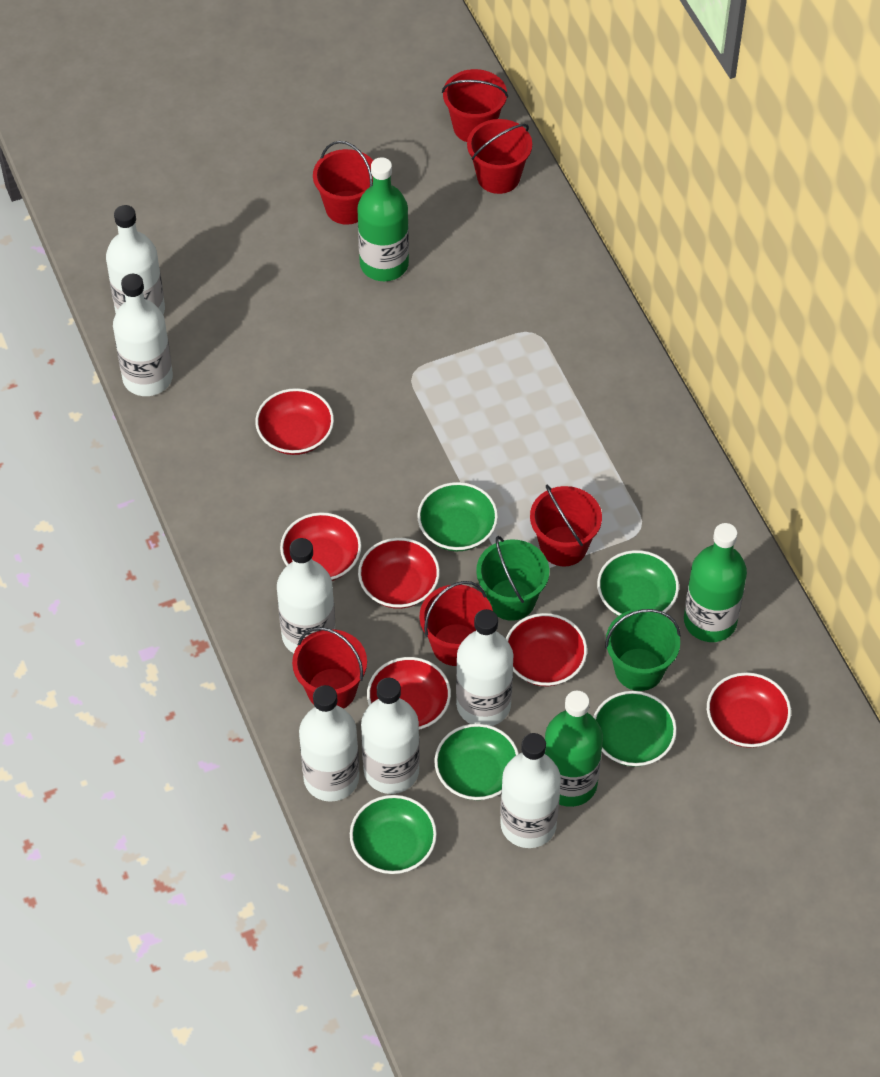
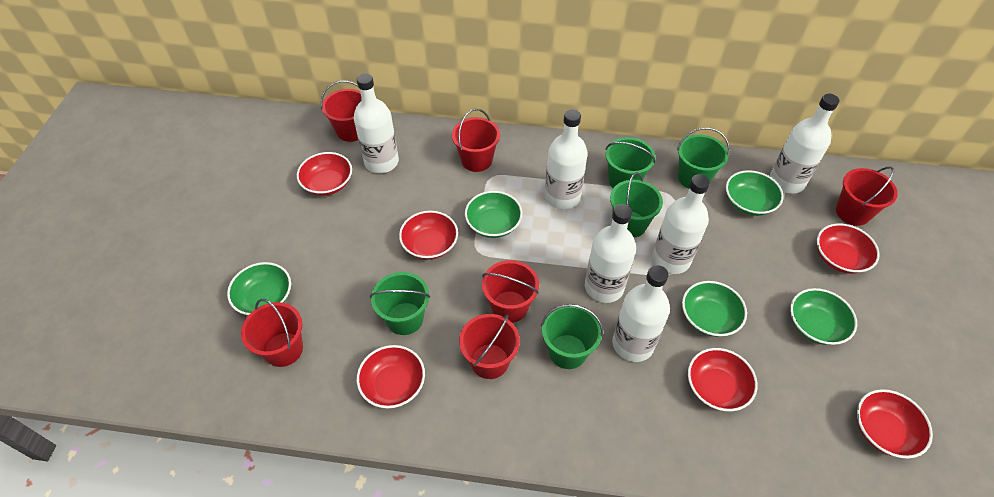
green bottle: [357,157,409,281] [545,691,603,807] [684,523,747,642] = 3 -> none = 0
green bucket: [476,536,549,621] [605,609,681,691] = 2 -> [370,272,430,335] [541,304,603,369] [605,137,656,188] [610,172,663,238] [677,127,730,189] = 5
white bottle: [106,205,165,314] [113,274,173,396] [277,538,335,653] [299,685,359,802] [361,678,420,794] [456,609,513,726] [500,733,561,848] = 7 -> [354,73,399,173] [545,109,588,209] [585,204,636,303] [612,265,670,362] [653,174,710,274] [770,94,839,194] = 6

